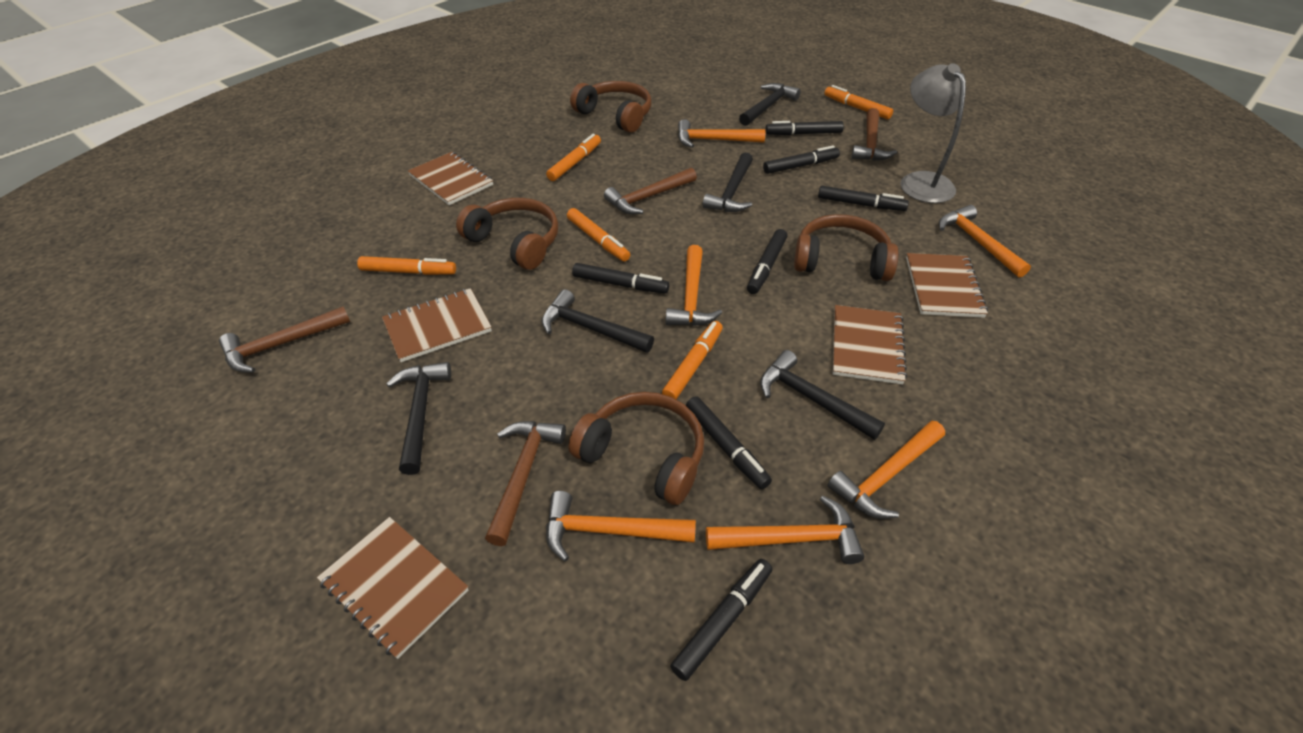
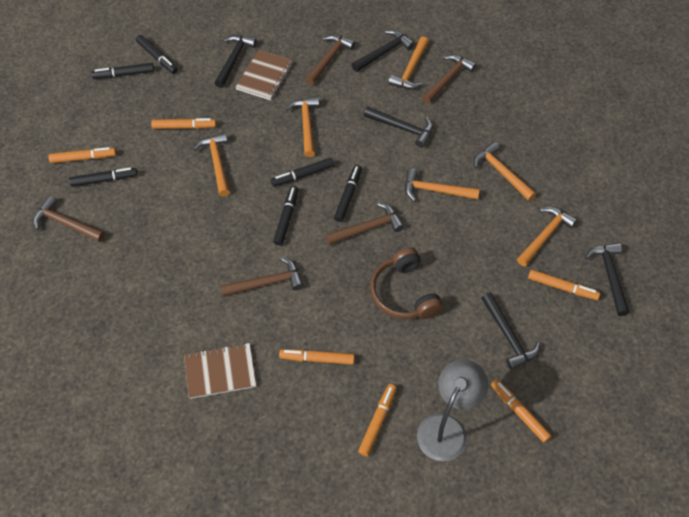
black marker: [572,263,669,293] [670,559,772,681] [686,396,772,489] [747,229,787,294] [763,145,840,174] [765,121,844,135] [818,186,909,211] = 7 -> [69,167,138,187] [91,63,154,79] [136,35,178,74] [271,158,335,187] [273,186,299,245] [334,165,362,222] = 6
brown hammer: [219,306,350,373] [485,421,566,546] [604,168,697,214] [851,108,897,161] = 4 -> [33,196,105,242] [221,257,303,297] [305,34,355,85] [326,203,404,245] [422,54,476,104] = 5
brown headphones: [456,198,558,270] [569,392,704,505] [570,81,651,133] [794,214,899,281] = 4 -> [370,248,443,319] = 1
brown notebook: [317,517,468,659] [382,288,492,362] [408,152,493,205] [833,305,907,384] [906,253,988,318] = 5 -> [184,343,256,399] [236,50,293,100] = 2
orange marker: [357,256,456,275] [546,134,601,181] [567,208,630,262] [662,321,723,399] [824,85,893,120] = 5 -> [48,147,116,163] [151,118,216,129] [279,349,355,365] [358,384,397,456] [491,379,552,443] [528,269,600,300] = 6

